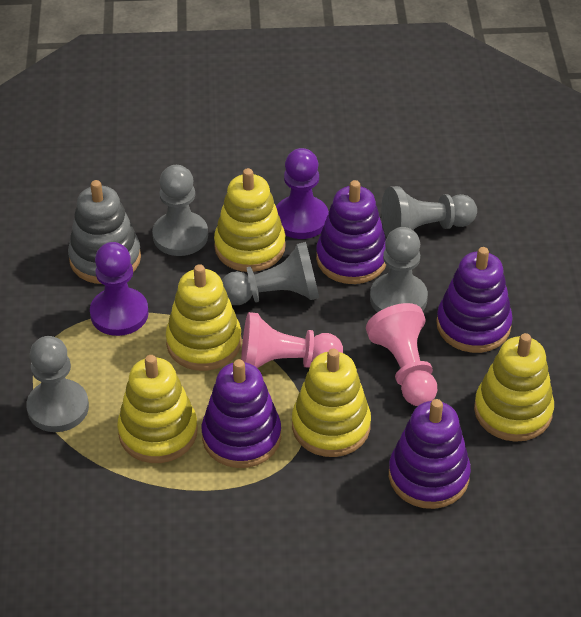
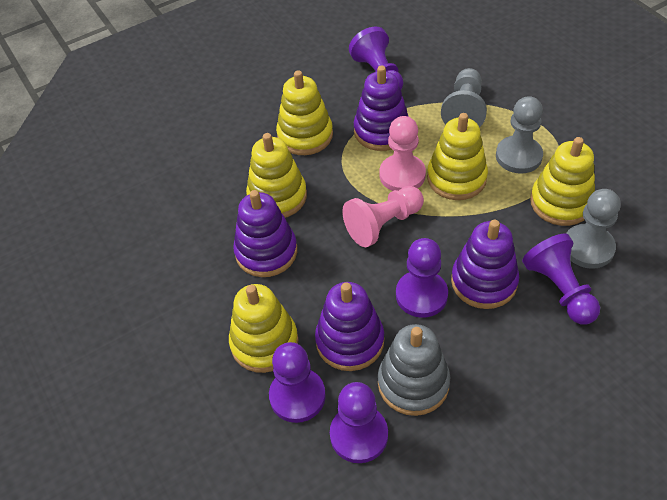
grey pawn: [26,336,89,432] [152,165,208,256] [222,242,319,305] [370,227,428,313] [381,186,477,237] = 5 -> [441,68,487,127] [496,96,543,174] [566,189,621,269] = 3
purple pawn: [90,242,149,336] [276,148,329,239] = 2 -> [269,342,326,423] [330,382,388,463] [349,27,403,90] [396,238,448,318] [522,233,600,324] = 5

